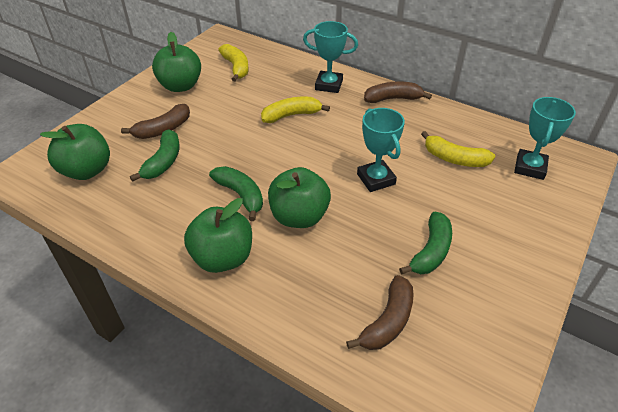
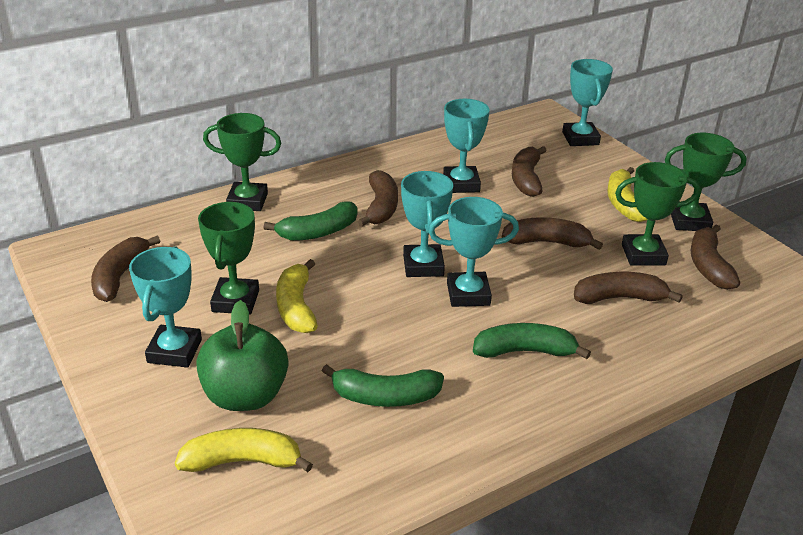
brown banana: [121,104,190,139] [346,275,413,350] [364,81,432,103] = 3 -> [91,236,160,302] [358,170,398,227] [501,217,603,250] [512,146,547,197] [574,272,683,304] [691,224,740,290] = 6
green apple: [40,124,110,180] [152,32,201,92] [184,198,252,273] [268,167,331,228] = 4 -> [196,300,288,411] = 1
green trophy: none = 0 -> [198,202,259,315] [203,113,281,211] [615,162,700,266] [665,133,747,231] = 4
turquoise trophy: [303,21,358,93] [357,108,405,192] [514,97,576,180] = 3 -> [129,246,202,368] [401,171,453,277] [429,197,519,307] [443,99,490,193] [562,59,613,146] = 5

